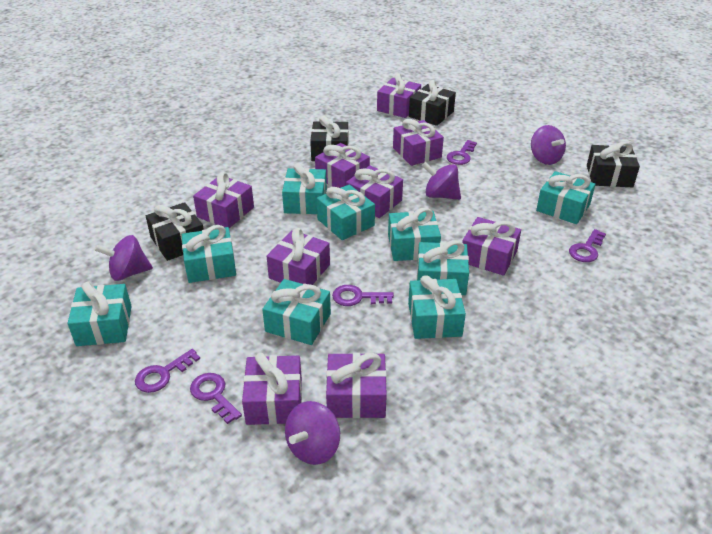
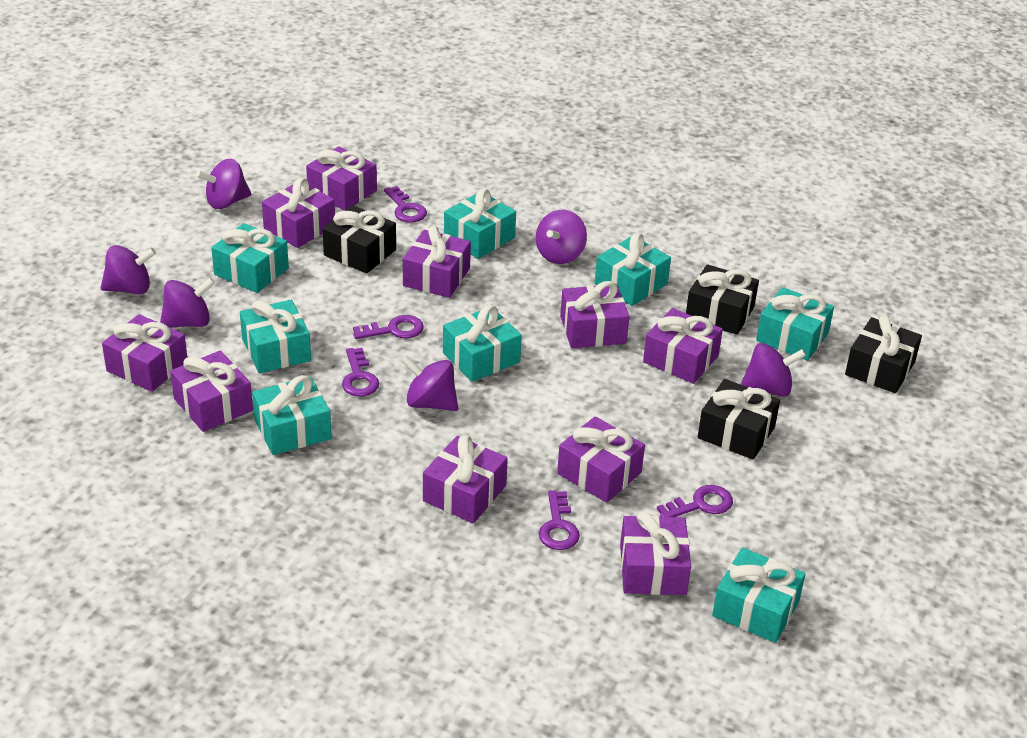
purple gift: [193,172,254,228] [242,353,302,425] [266,228,330,285] [315,143,370,188] [326,353,387,418] [346,165,403,218] [377,73,421,118] [393,119,444,166] [462,217,521,276] = 9 -> [102,314,187,392] [170,351,253,432] [262,178,335,248] [306,146,377,211] [403,226,471,298] [423,435,508,523] [557,416,645,503] [560,281,629,348] [620,511,691,595] [643,308,723,384] = 10
purple spinning top: [95,235,153,281] [285,401,340,465] [422,162,461,200] [531,125,566,165] = 4 -> [101,245,156,294] [160,278,215,328] [196,159,251,209] [401,355,458,411] [536,210,587,264] [740,343,806,397] = 6
turquoise gift: [67,282,132,346] [182,225,236,283] [262,279,331,345] [282,163,327,214] [317,184,375,240] [388,208,441,261] [408,275,466,339] [417,240,469,295] [536,171,596,224] = 9 -> [211,223,289,293] [240,300,311,373] [252,375,331,455] [443,305,522,382] [444,188,516,259] [595,233,671,306] [712,548,805,643] [756,287,834,361] = 8

